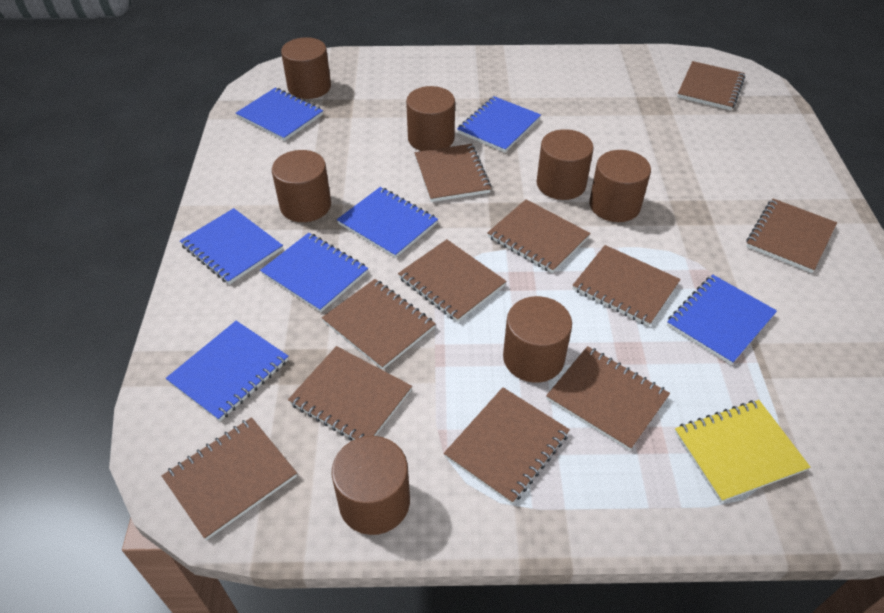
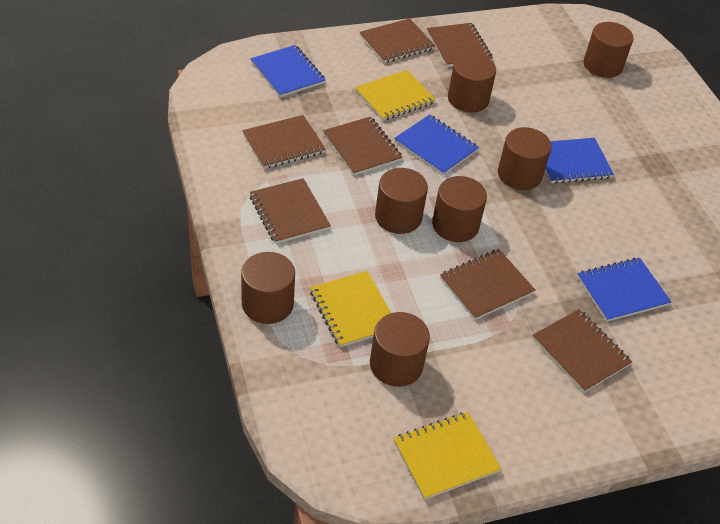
blue notebook: [166,321,288,421] [180,208,283,284] [236,88,323,141] [260,233,368,312] [337,187,438,258] [457,96,541,152] [667,275,777,365] = 7 -> [251,45,326,97] [394,115,479,175] [545,138,614,184] [577,258,671,322] = 4
brown notebook: [162,417,297,540] [288,346,412,440] [322,279,436,370] [398,239,506,322] [415,144,491,202] [444,387,570,504] [487,199,591,273] [546,346,670,451] [572,245,681,326] [677,61,745,110] [746,198,837,273] = 11 -> [243,115,326,169] [250,178,331,244] [323,116,403,176] [359,19,435,63] [427,23,493,67] [440,249,535,320] [532,309,632,393] = 7
yellow notebook: [675,400,810,502] = 1 -> [310,271,391,347] [355,70,436,121] [394,412,501,500] = 3

